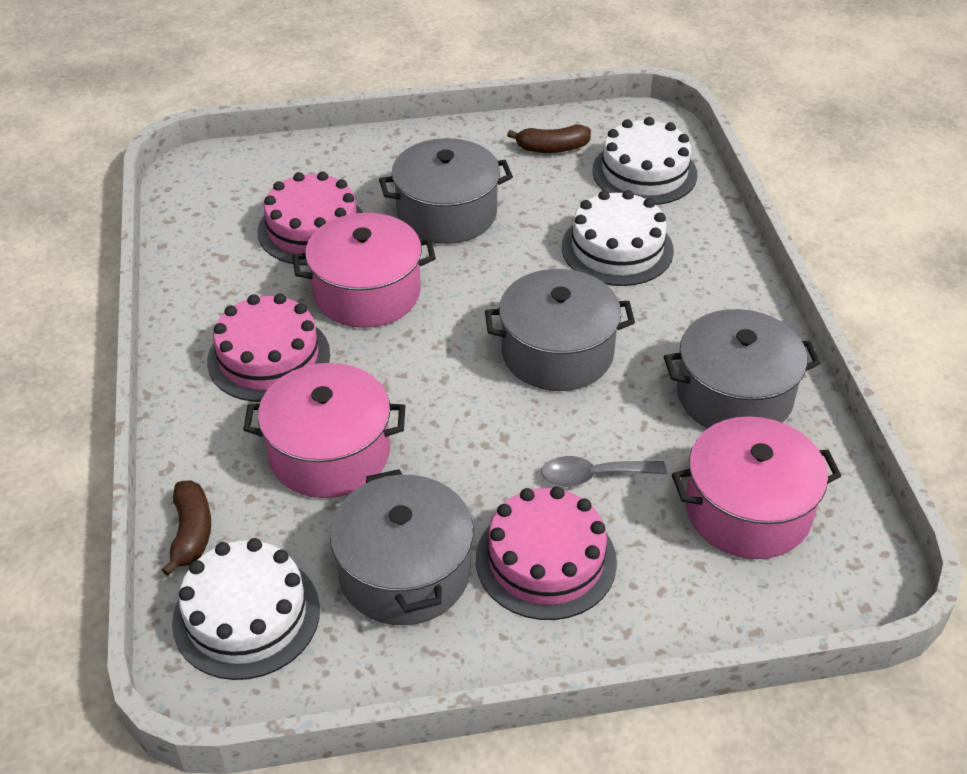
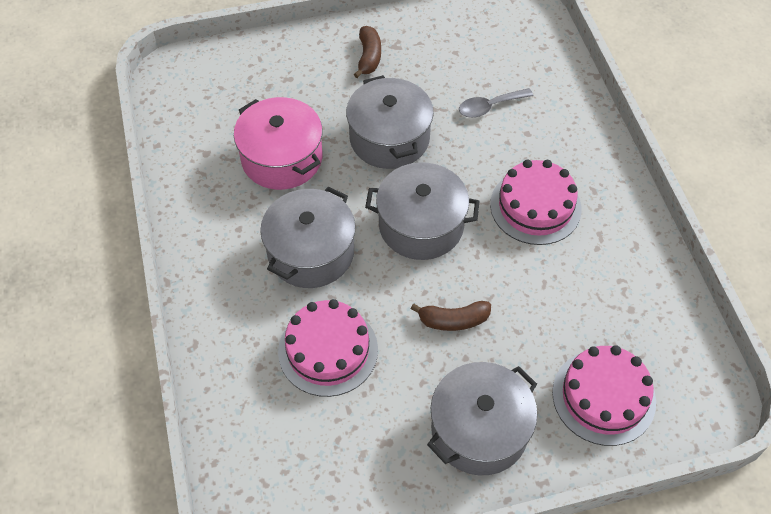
pink pot: [243,363,405,498] [293,213,436,328] [672,416,841,559] = 3 -> [234,97,323,190] = 1
white cake: [172,538,320,680] [562,190,674,286] [592,117,697,205] = 3 -> none = 0

